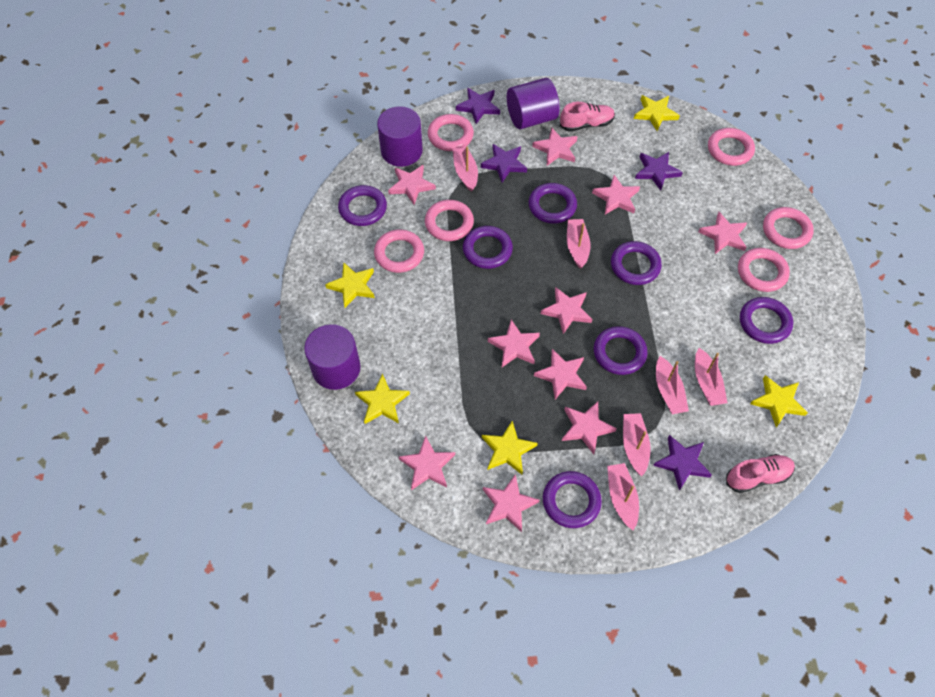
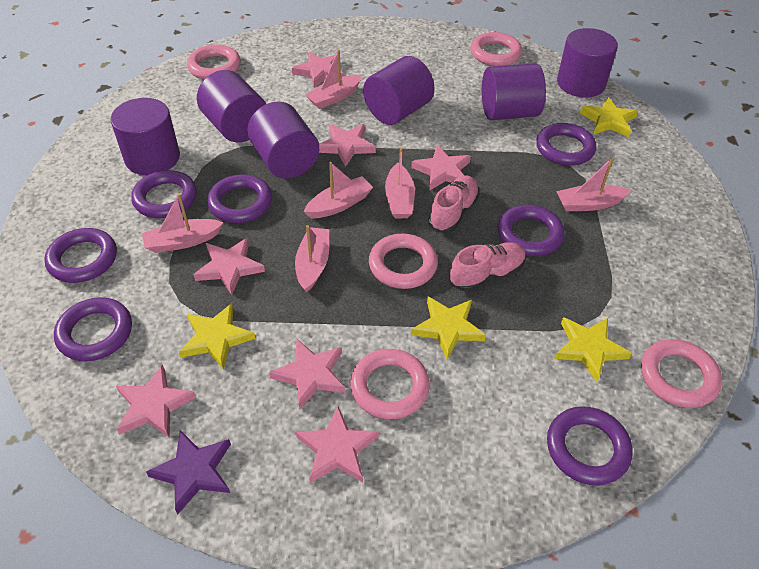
pink ring: [374,230,424,273] [425,200,474,241] [428,114,474,151] [708,128,755,166] [738,248,790,292] [763,207,814,249] = 6 -> [187,45,241,79] [350,349,430,419] [369,234,438,289] [471,32,522,66] [641,339,722,408] = 5
pink star: [388,165,436,204] [399,436,455,490] [483,474,540,532] [488,319,540,367] [532,127,578,166] [534,349,587,399] [541,287,592,334] [562,402,617,454] [592,175,640,215] [698,212,747,254] = 10 -> [116,365,196,438] [193,238,265,295] [269,339,345,409] [292,51,344,88] [296,406,379,483] [319,124,376,167] [411,145,471,190] = 7
purple cylinder: [304,324,361,390] [377,106,423,167] [507,78,560,129] = 3 -> [111,98,180,175] [197,70,266,143] [247,101,319,178] [363,56,434,125] [482,63,546,120] [557,28,618,97] = 6
purple star: [456,88,500,124] [481,144,527,182] [635,152,683,190] [653,435,712,491] = 4 -> [146,430,231,514] = 1
yellow star: [325,262,375,308] [355,374,410,424] [482,421,538,475] [634,95,680,131] [750,375,808,427] = 5 -> [179,303,255,370] [411,296,486,360] [554,317,632,382] [580,97,638,137] = 4

